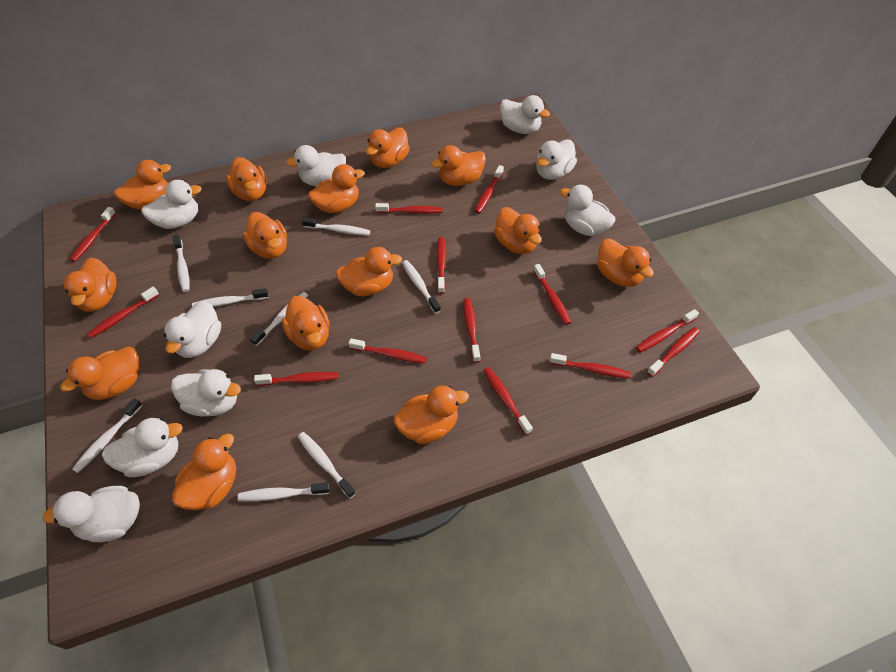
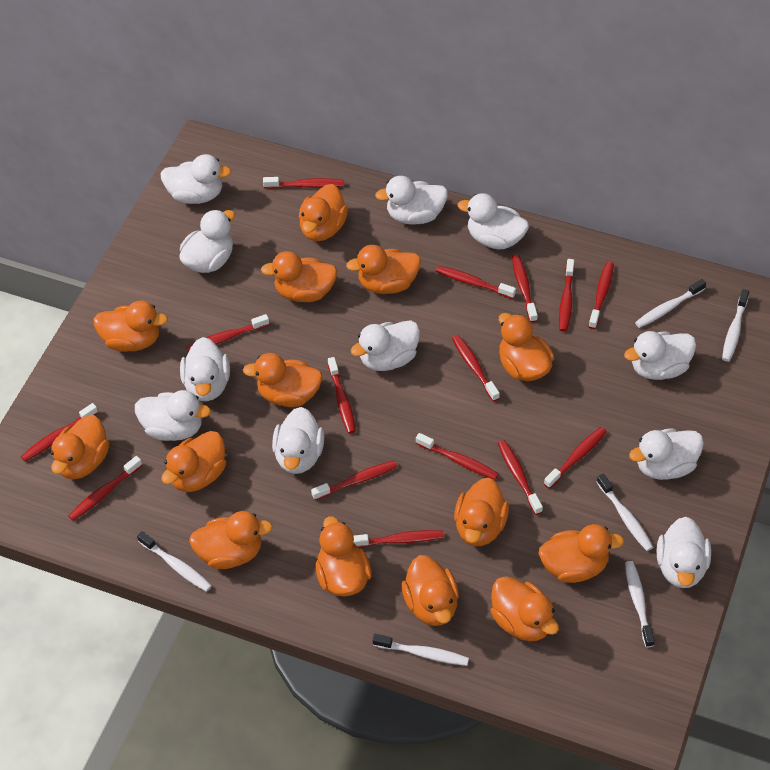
red toothbrush: [70,207,116,262] [87,287,159,338] [254,372,338,386] [348,338,427,364] [375,203,443,214] [436,237,446,294] [463,298,480,363] [475,165,504,213] [483,367,533,435] [533,264,571,325] [550,353,631,379] [636,309,699,352] [647,327,700,377] = 13 -> [21,403,98,462] [68,456,142,521] [187,314,269,351] [263,177,344,189] [311,460,397,500] [328,357,356,434] [353,530,444,548] [416,433,499,480] [436,266,516,299] [452,335,500,402] [498,440,543,515] [512,255,538,323] [544,427,607,489] [559,259,574,332] [588,262,614,329] = 15
white duck: [42,486,140,542] [102,418,183,477] [141,180,202,229] [164,301,221,358] [171,369,241,416] [286,145,346,186] [500,95,550,134] [536,139,577,180] [560,185,616,236] = 9 -> [135,390,211,441] [160,154,231,204] [179,209,235,273] [180,337,230,401] [272,407,324,474] [350,320,420,371] [375,176,448,225] [458,193,529,249] [624,331,696,380] [629,428,704,480] [657,517,711,588] = 11
white toothbrush: [72,398,143,473] [173,234,190,292] [192,288,269,307] [238,483,330,501] [250,292,308,346] [298,432,356,498] [302,217,370,236] [402,260,441,314] = 8 -> [137,531,212,592] [373,634,469,666] [597,474,653,551] [625,561,655,647] [635,279,706,328] [722,289,749,362] = 6

